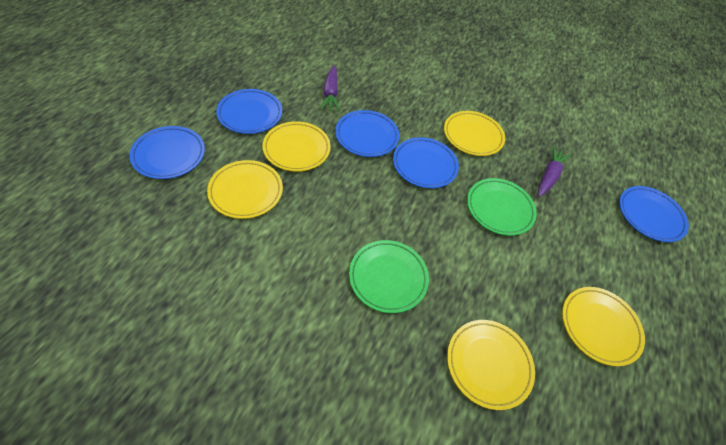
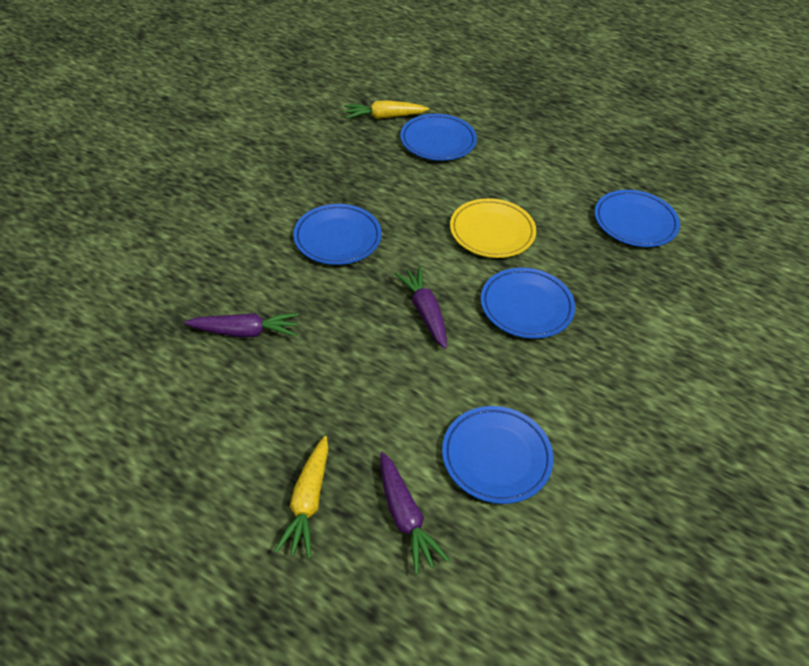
green plate: [349,240,429,313] [467,178,537,236] = 2 -> none = 0
purple carrot: [321,65,340,112] [538,146,571,197] = 2 -> [184,313,299,337] [380,452,449,574] [395,267,447,349] = 3
yellow carrot: none = 0 -> [274,436,328,558] [344,100,429,119] = 2
yellow plate: [207,160,283,219] [262,121,331,172] [444,111,505,156] [447,320,535,410] [562,287,645,367] = 5 -> [450,198,536,258] = 1

